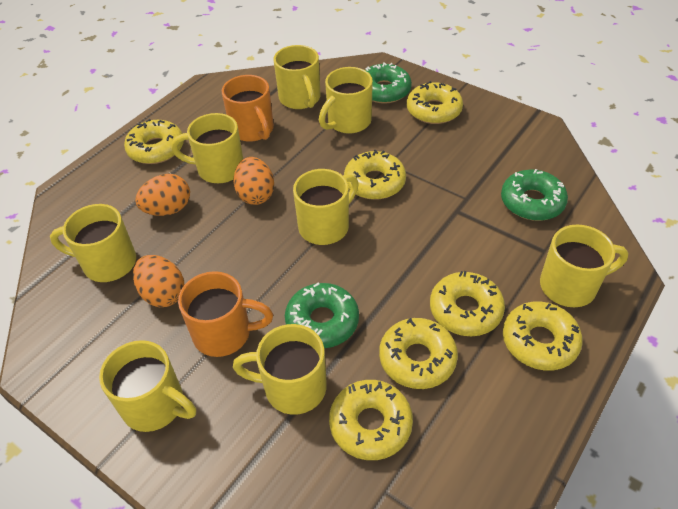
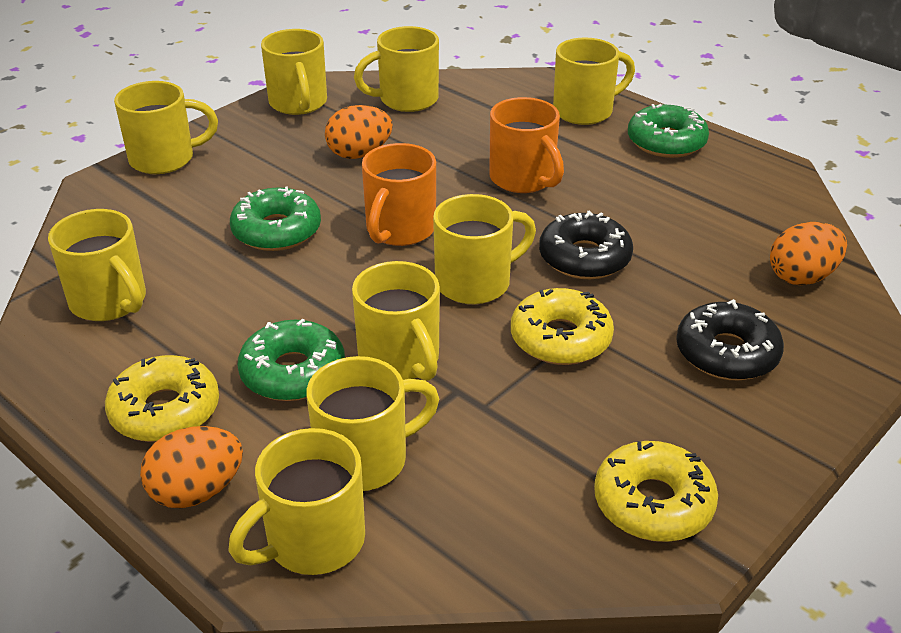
black donut: none = 0 -> [539,210,633,279] [676,299,784,380] = 2
yellow donut: [124,119,184,164] [329,380,413,460] [344,150,406,200] [379,318,458,389] [407,81,463,124] [430,271,505,336] [503,301,583,371] = 7 -> [105,355,219,442] [511,288,614,365] [594,441,718,542] = 3
yellow mug: [50,204,136,282] [99,340,196,432] [171,113,243,183] [233,324,327,415] [274,45,321,109] [293,169,359,245] [319,67,373,134] [540,225,628,307] = 8 -> [48,209,146,321] [114,81,218,174] [228,428,365,575] [261,29,327,115] [306,356,439,491] [352,261,440,381] [354,26,439,112] [433,194,536,304] [553,37,635,125] = 9

